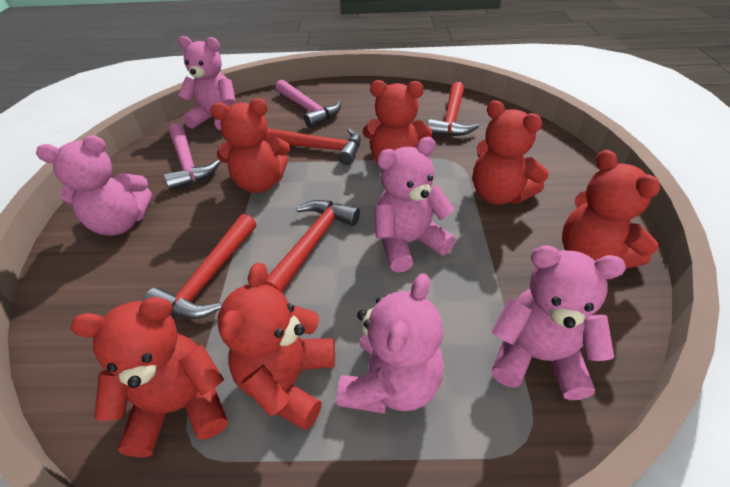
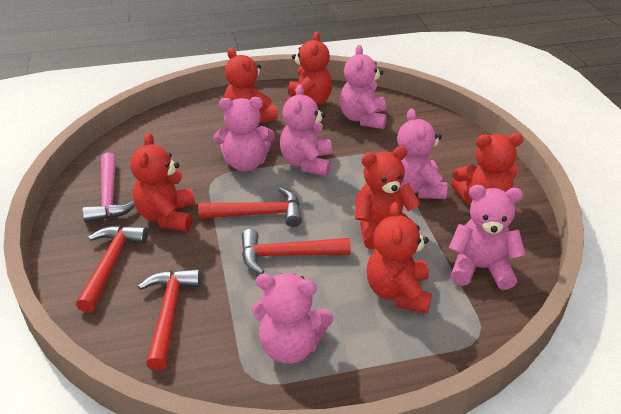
pink hammer: [164,123,221,191] [276,80,341,128] = 2 -> [82,152,135,223] = 1
pink teddy bear: [36,135,152,236] [178,36,235,130] [337,273,444,414] [374,137,455,273] [491,245,626,400] = 5 -> [214,97,275,171] [252,273,333,364] [280,84,332,176] [340,45,387,129] [397,108,447,199] [449,185,526,290] = 6

